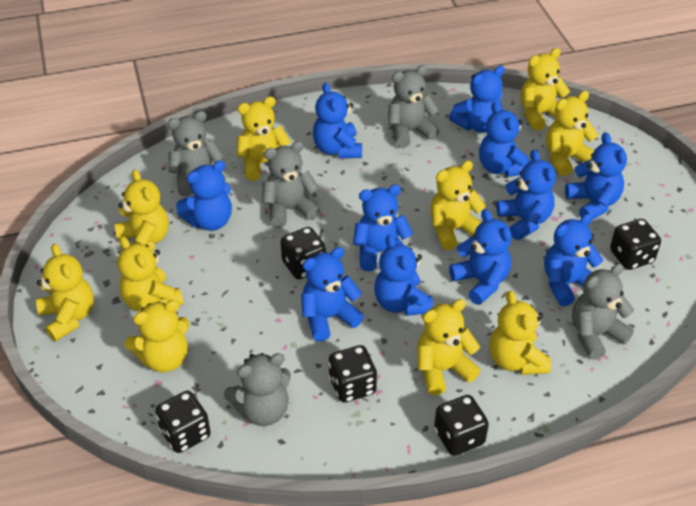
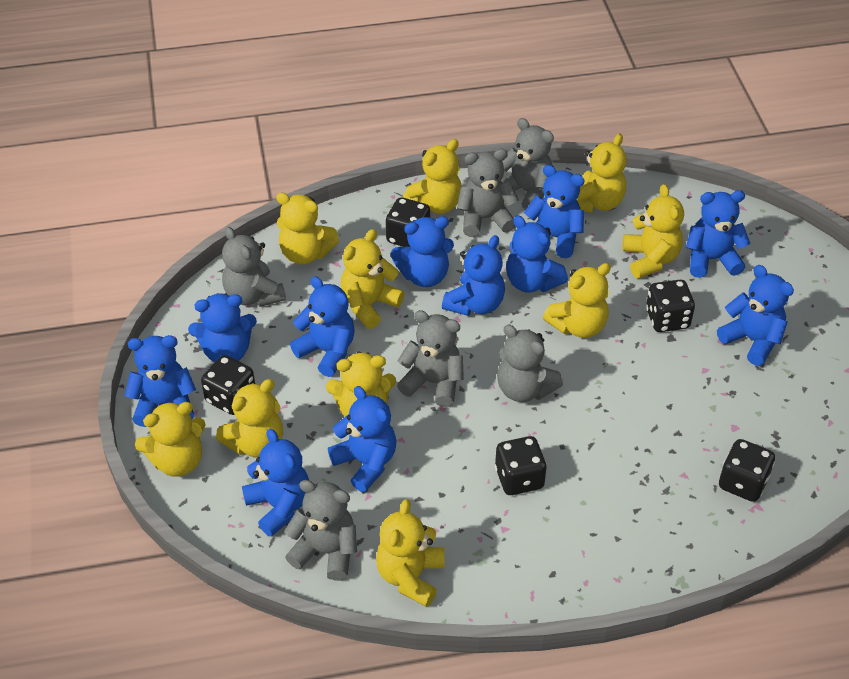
grey teddy bear: [167,111,226,196] [224,353,291,426] [262,141,320,228] [388,65,439,148] [572,263,634,360] = 5 -> [222,227,286,307] [284,480,357,581] [397,310,464,407] [457,149,519,237] [497,325,563,402] [501,118,554,210] = 6

